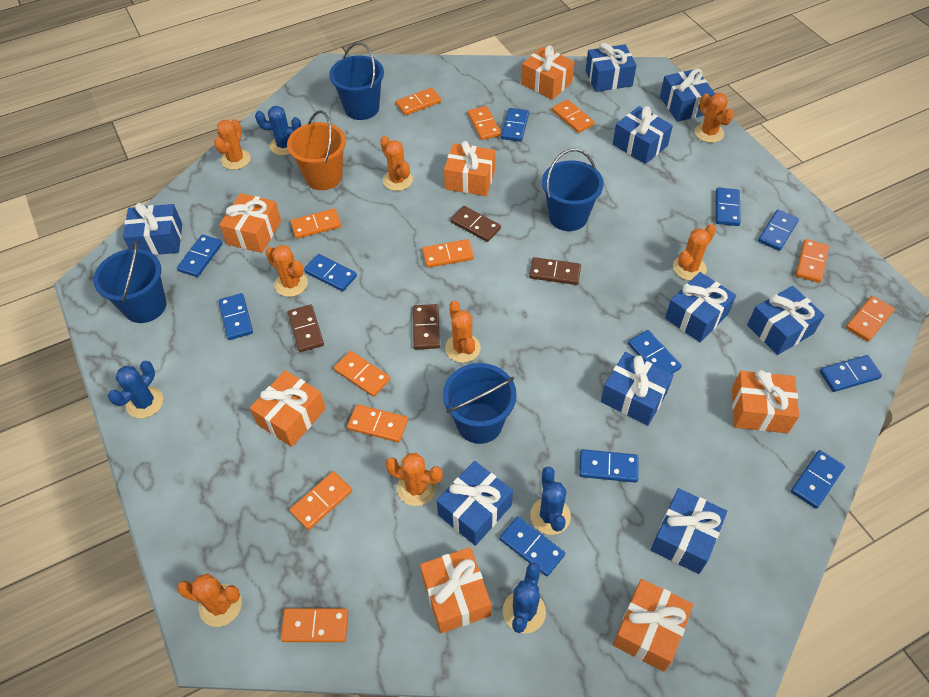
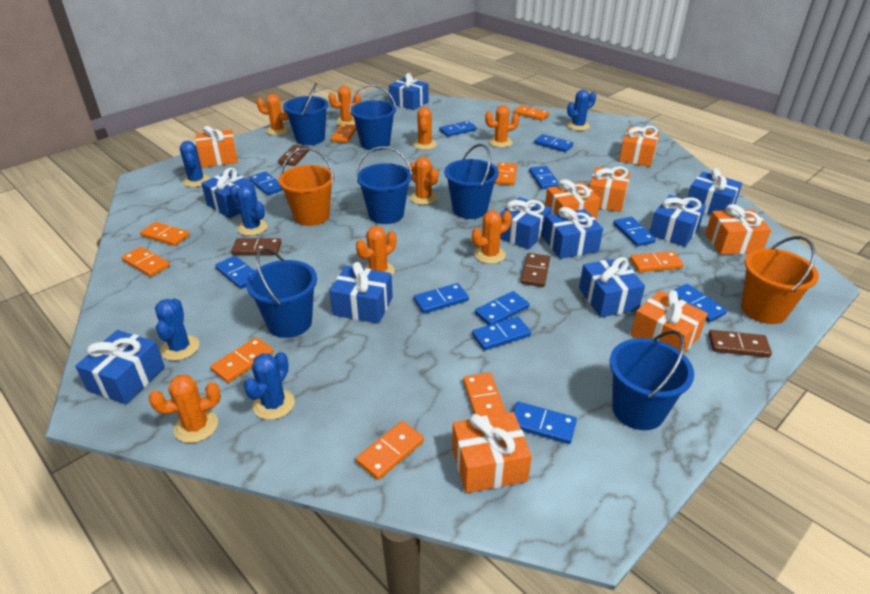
blue bucket: [93,240,166,323] [329,42,384,120] [443,363,517,444] [542,149,604,231] = 4 -> [246,248,317,338] [283,83,329,145] [350,84,396,151] [356,146,412,224] [444,144,499,219] [610,330,694,430] = 6
blue cactus: [108,361,163,418] [255,106,301,156] [503,563,546,633] [530,467,571,535] = 4 -> [155,298,199,361] [180,141,210,187] [229,185,268,236] [244,352,295,420] [567,90,596,131] = 5
orange bucket: [287,110,346,190] = 1 -> [278,148,334,226] [741,236,819,324] = 2
orange domino: [280,608,348,642] [290,208,341,239] [290,471,352,530] [334,351,390,397] [347,404,408,442] [396,88,441,116] [422,239,474,268] [468,106,501,140] [552,100,594,133] [796,239,829,283] [846,296,895,342] = 11 -> [122,247,170,277] [140,222,190,246] [211,337,274,383] [331,124,357,143] [356,421,424,480] [463,373,506,416] [495,162,517,185] [514,105,549,121] [630,251,684,272] = 9

